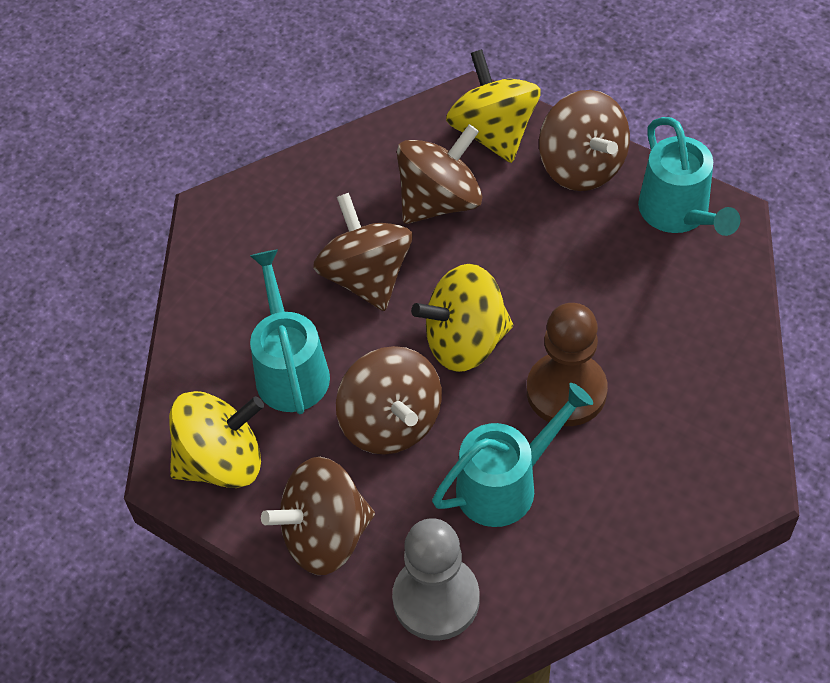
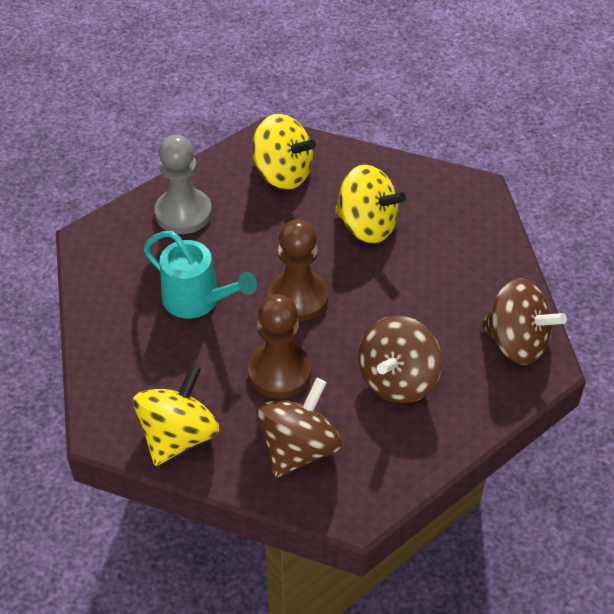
brown pawn: [527,303,608,426] = 1 -> [248,294,311,398] [268,219,328,322] = 2
brown spinning top: [261,457,375,575] [313,193,413,311] [336,346,442,455] [397,124,482,224] [539,90,630,191] = 5 -> [257,378,342,478] [358,316,442,403] [481,278,567,365] = 3
turquoise watering can: [250,249,330,414] [432,383,593,527] [638,117,740,236] = 3 -> [143,231,257,319] = 1

